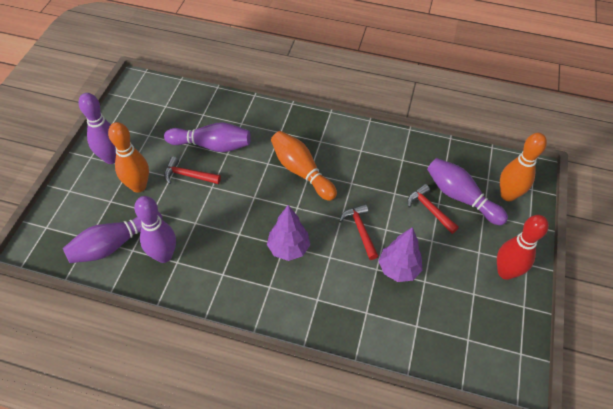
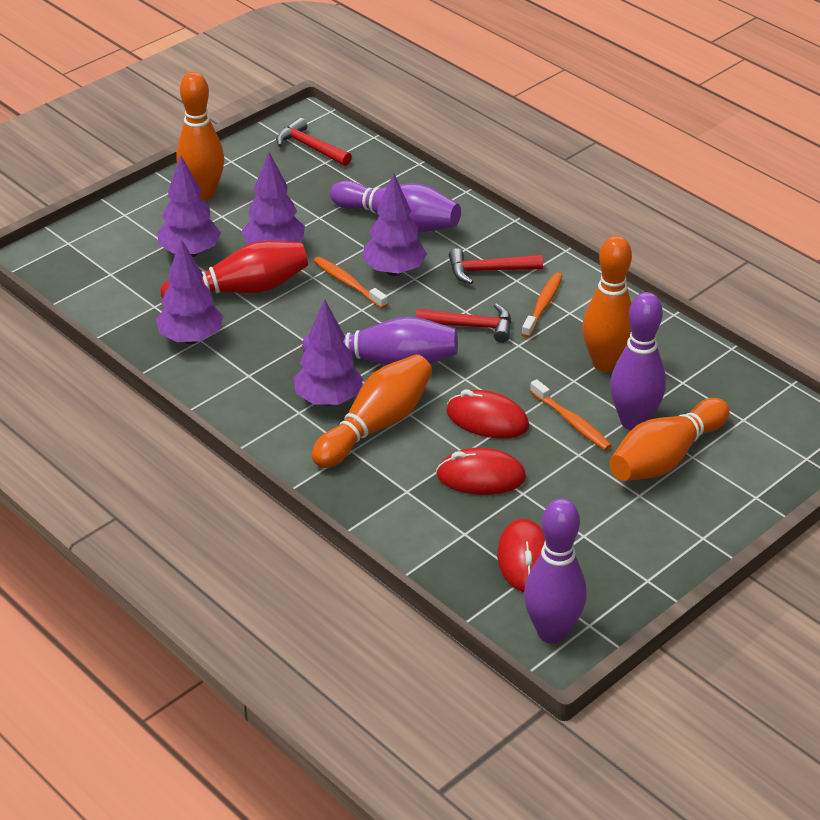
orange bowling pin: [108,122,149,193] [271,131,337,201] [500,133,547,201] = 3 -> [176,72,224,201] [312,354,432,468] [582,235,632,372] [609,398,730,481] = 4
orange toothbrush: none = 0 -> [314,257,388,309] [521,272,562,338] [530,379,612,450] = 3
purple bowling pin: [63,211,162,263] [79,93,116,164] [134,196,176,263] [164,122,251,152] [427,158,508,225] = 5 -> [302,317,458,366] [330,181,461,232] [524,498,587,644] [610,292,666,430] = 4
purple tree: [267,205,310,261] [379,227,423,282] = 2 -> [156,239,224,344] [158,155,221,257] [241,152,305,244] [293,300,363,406] [363,173,427,276] = 5
red mouse: none = 0 -> [436,448,526,495] [446,389,529,439] [497,518,545,592] = 3

